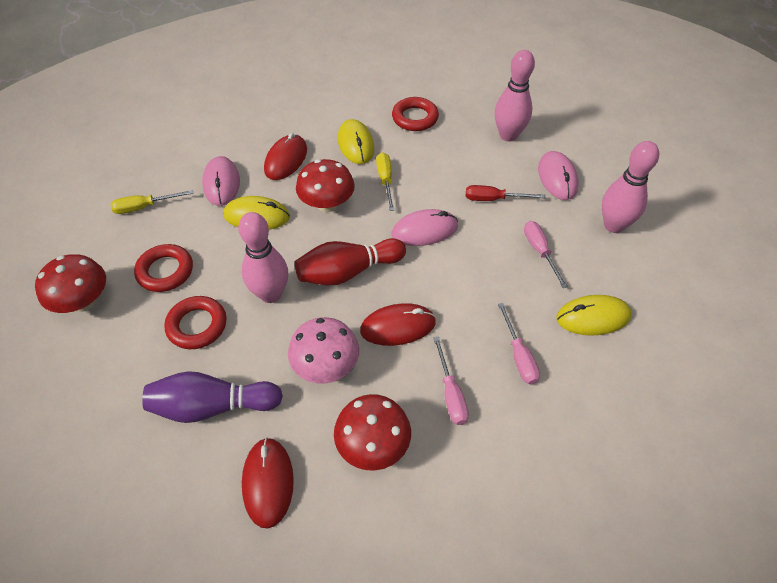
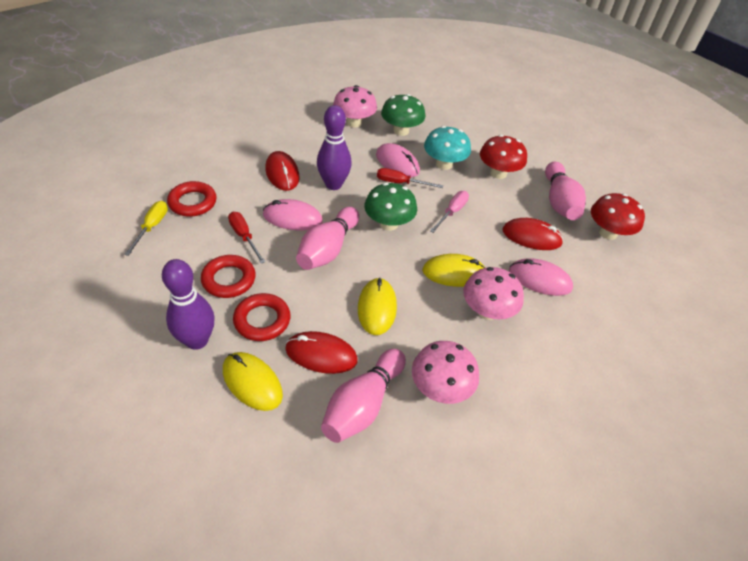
green mushroom: none = 0 -> [364,183,417,231] [381,94,425,136] = 2
pink mushroom: [288,317,359,383] = 1 -> [333,85,377,128] [412,341,479,404] [463,267,524,320] = 3
pink screwdriver: [433,336,469,425] [498,303,540,384] [524,221,568,288] = 3 -> [430,191,469,233] = 1
purple bowling pin: [142,371,283,423] = 1 -> [162,259,215,350] [317,105,352,190] = 2
red bowling pin: [295,238,406,286] = 1 -> none = 0
red mushroom: [35,254,106,313] [296,159,355,212] [334,394,411,471] = 3 -> [480,135,527,179] [591,193,645,240] = 2
red screwdriver: [466,185,545,201] = 1 -> [228,212,265,264] [377,168,443,188] = 2
turquoise mushroom: none = 0 -> [424,126,471,170] = 1
yellow screwdriver: [110,190,193,214] [376,152,394,211] = 2 -> [124,201,168,256] = 1

